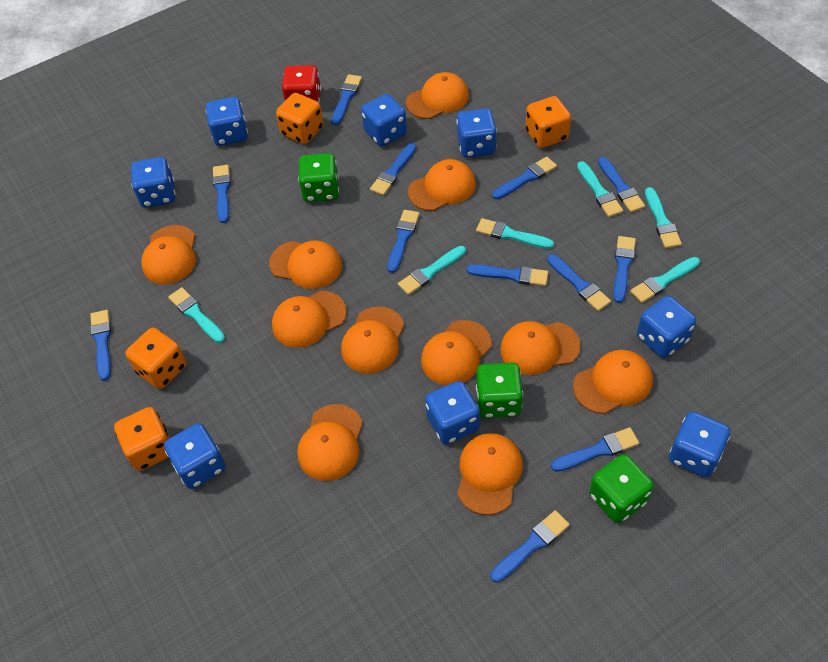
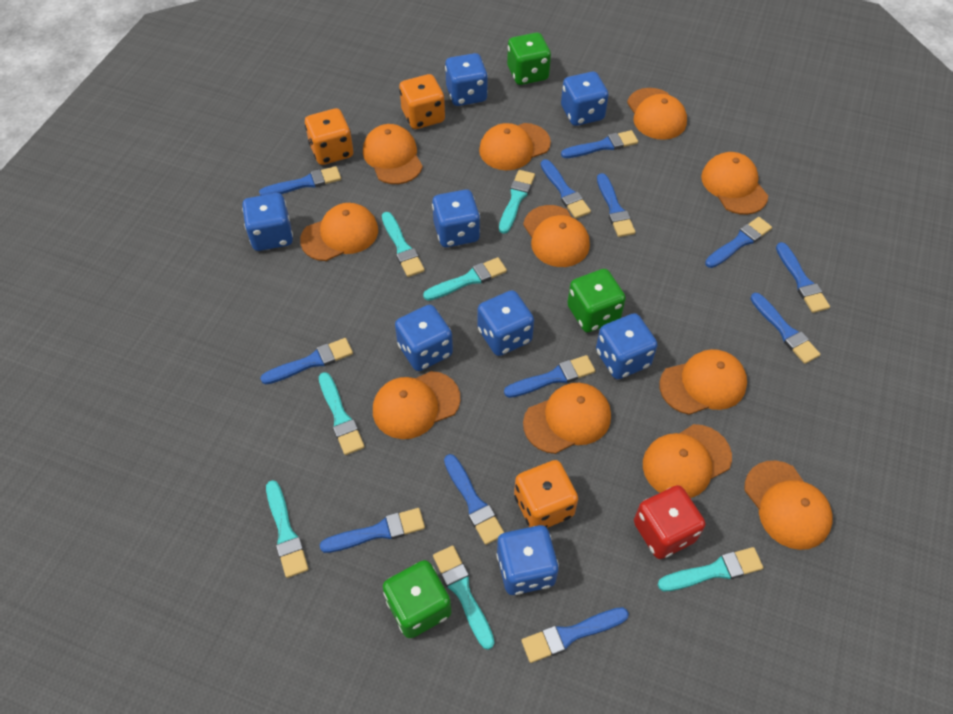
orange dice: [114,407,170,471] [125,328,187,389] [276,93,323,144] [525,96,571,148] = 4 -> [305,108,353,165] [399,74,445,129] [514,460,578,528] = 3
turquoise brush: [168,287,225,343] [398,246,466,295] [476,218,554,249] [577,161,623,217] [630,257,700,303] [645,187,682,248] = 6 -> [266,480,309,578] [319,372,365,455] [382,212,425,277] [423,257,507,301] [433,546,495,650] [499,170,535,234] [657,547,763,591] = 7

